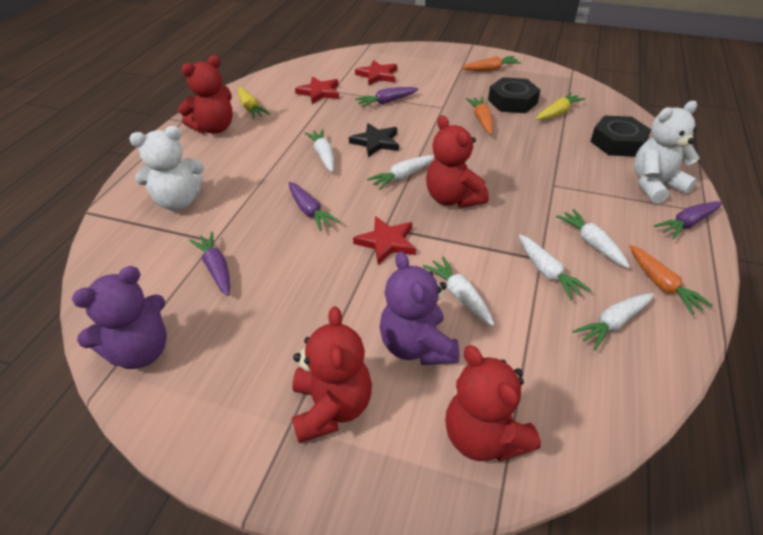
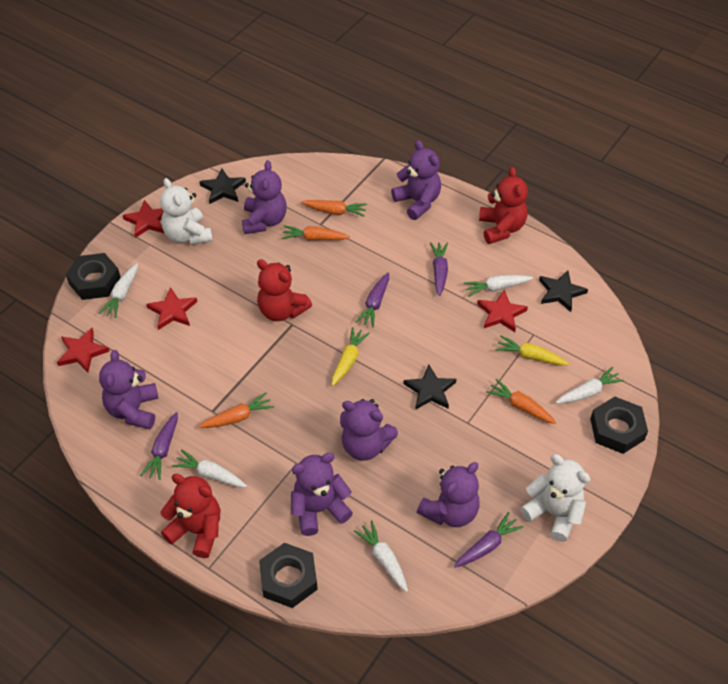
black nut: [488,77,540,113] [590,116,651,157] = 2 -> [66,253,121,300] [259,543,318,608] [590,397,648,454] = 3
black star: [349,123,399,157] = 1 -> [199,168,246,204] [404,365,456,410] [539,270,588,312] = 3
orange carrot: [461,56,521,71] [466,97,493,134] [629,245,713,315] = 3 -> [198,392,274,428] [282,226,350,241] [301,200,367,217] [486,379,556,424] = 4
purple teddy bear: [72,266,167,369] [380,251,459,365] = 2 -> [99,350,158,429] [242,160,287,234] [291,453,353,536] [340,399,398,461] [391,140,441,220] [417,462,480,527] = 6
red star: [295,77,339,104] [353,216,416,265] [355,60,397,86] = 3 -> [57,328,110,372] [122,200,164,238] [146,287,197,330] [477,290,528,332] = 4
red teddy bear: [178,55,233,134] [292,306,372,443] [426,115,489,208] [445,345,541,462] = 4 -> [160,474,220,558] [257,259,312,321] [479,167,528,244] = 3
white carrot: [305,129,334,172] [367,155,434,190] [423,256,494,326] [519,235,591,300] [556,209,630,268] [573,293,654,350] = 6 -> [99,263,138,318] [172,450,247,487] [354,520,408,592] [463,275,533,297] [556,367,624,404] = 5

